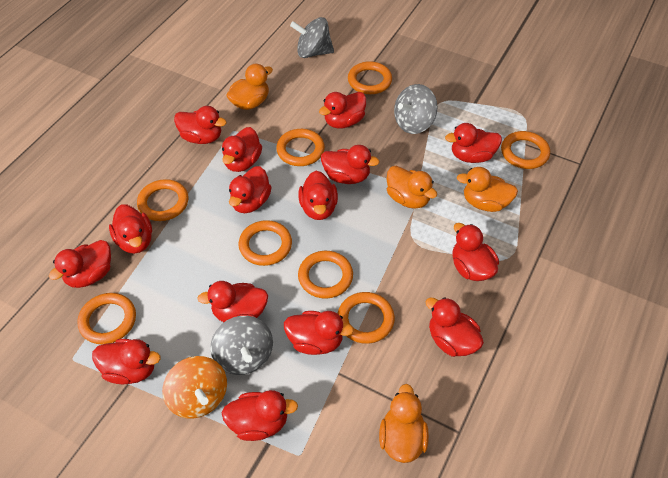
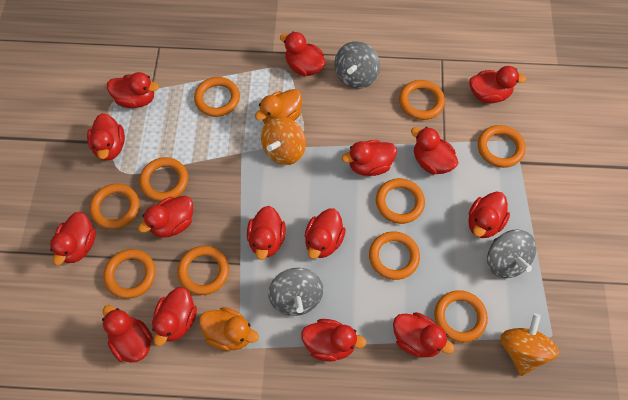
orange duck: [226,64,273,110] [379,384,429,463] [387,166,437,209] [457,167,518,212] = 4 -> [199,307,259,351] [255,89,302,124] = 2
orange ring: [77,293,136,344] [137,179,188,221] [239,220,292,266] [276,129,325,166] [298,251,353,299] [337,292,395,344] [348,61,392,94] [501,131,550,169] = 8 -> [90,184,139,229] [104,249,156,299] [139,157,188,201] [177,246,229,295] [194,77,240,117] [369,231,420,280] [376,178,425,224] [399,80,445,120] [434,290,488,342] [478,125,525,168] = 10
orange spinning top: [162,356,227,418] = 1 -> [261,116,306,165] [501,314,559,376] = 2

